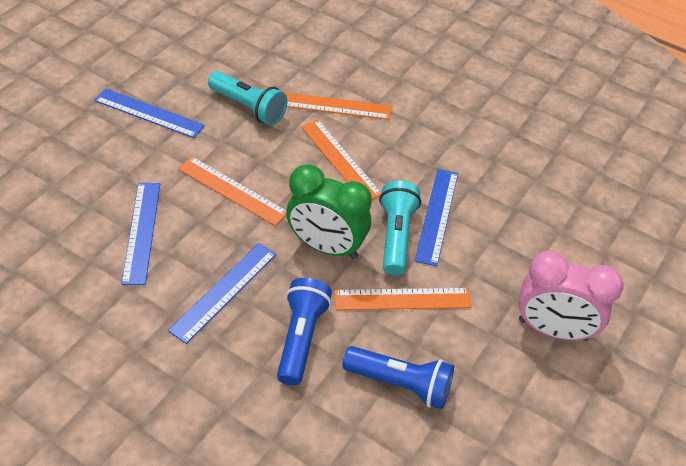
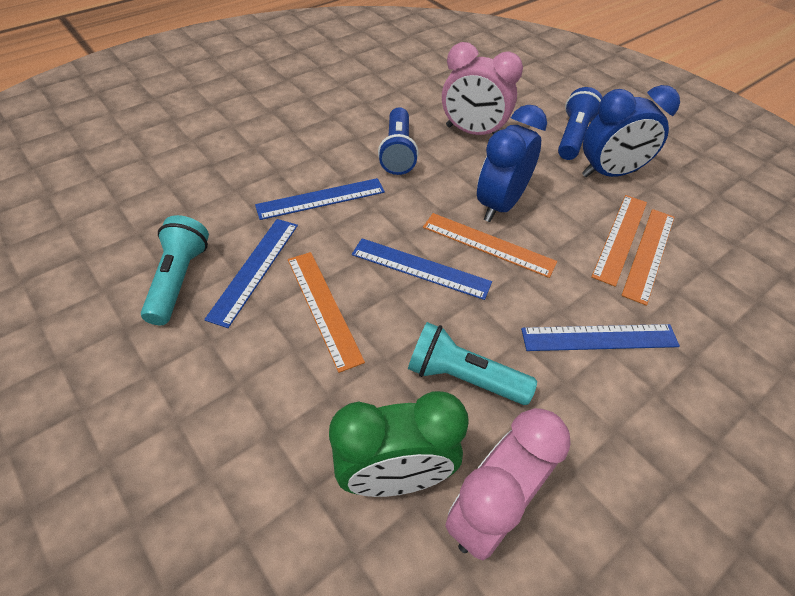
blue clock: none = 0 -> [477,105,547,222] [582,85,680,177] = 2
pink clock: [518,251,624,341] = 1 -> [442,42,523,135] [445,408,571,560] = 2

